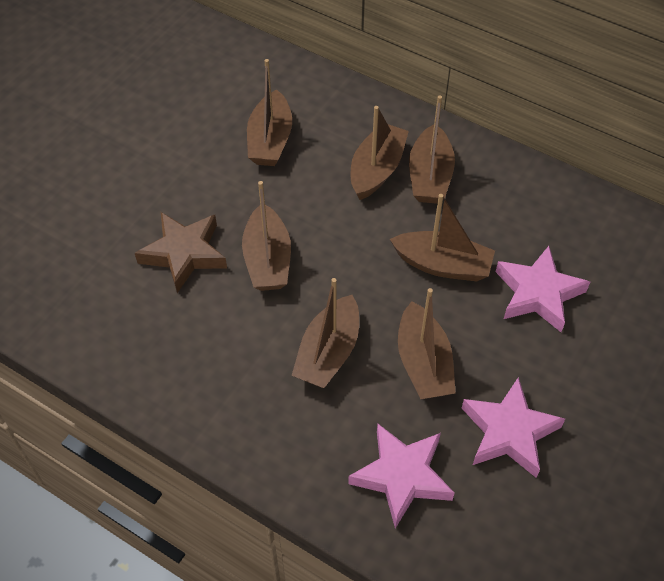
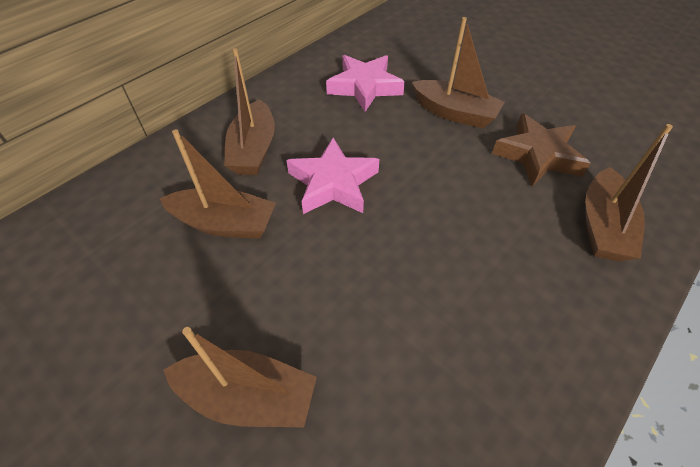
brown boat: [242,181,291,291] [247,59,292,166] [291,278,359,388] [351,106,409,200] [390,194,495,281] [398,288,456,399] [409,95,455,204] = 7 -> [160,129,276,239] [163,327,317,427] [224,48,275,175] [412,17,505,128] [585,124,673,261] = 5
pink star: [348,424,454,528] [462,377,565,478] [496,246,590,332] = 3 -> [286,137,379,214] [326,55,405,112] = 2

